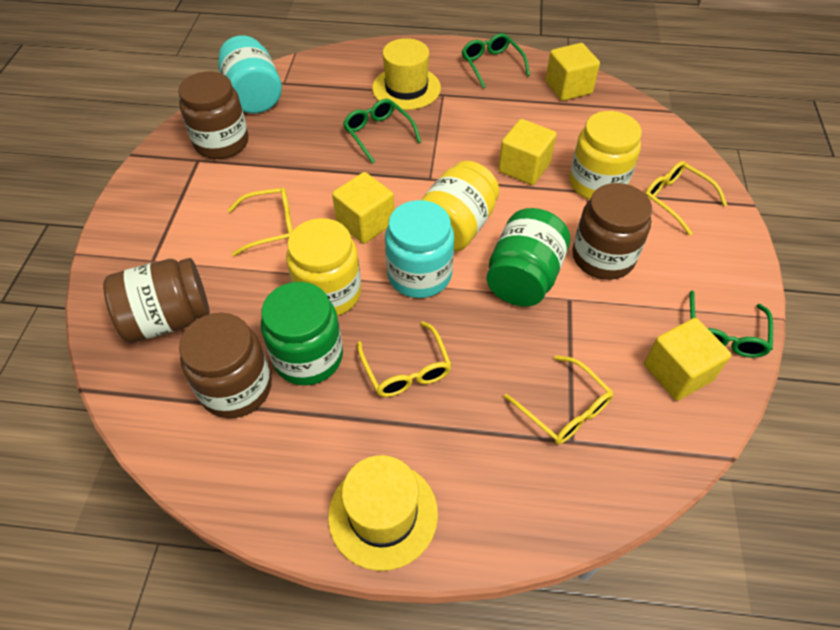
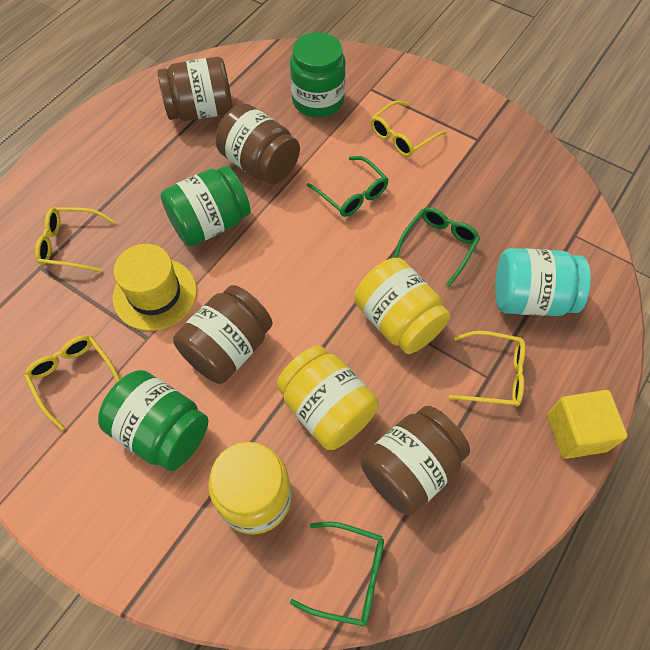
green jar: [261,282,343,385] [487,208,570,306] = 2 -> [98,370,208,471] [160,166,251,247] [290,32,345,118] = 3
turquoise jar: [218,35,282,114] [385,200,454,298] = 2 -> [495,248,591,316] = 1
yellow cube: [332,172,394,244] [498,119,557,185] [545,43,600,101] [644,318,732,401] = 4 -> [547,390,627,459] = 1
yellow hat: [328,455,438,571] [372,38,441,110] = 2 -> [113,244,197,331] = 1

